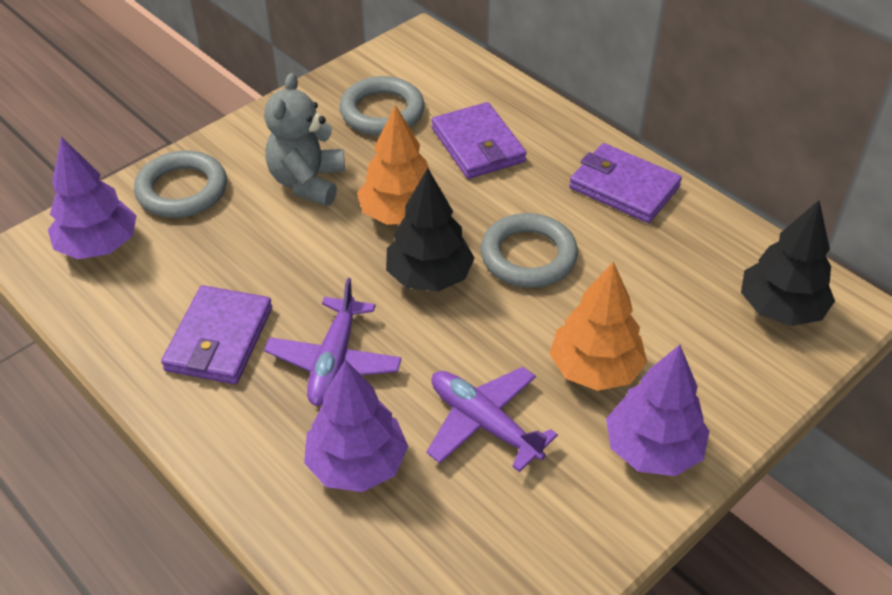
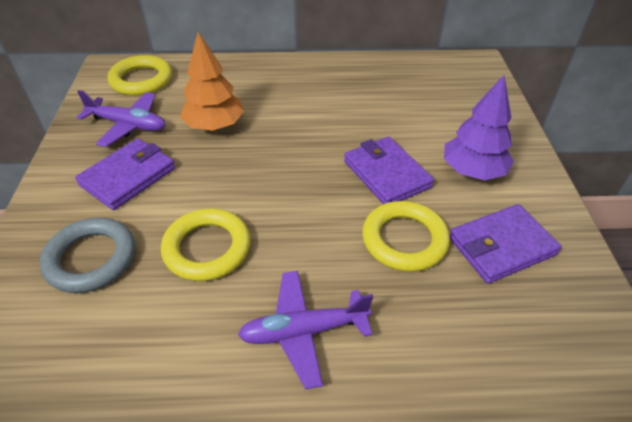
black tree: [386,168,475,292] [741,200,835,326] = 2 -> none = 0
grey ring: [134,150,227,218] [339,76,425,136] [480,213,578,288] = 3 -> [40,218,135,293] = 1
grey teddy bear: [264,73,345,206] = 1 -> none = 0
orange tree: [357,105,441,225] [550,262,647,391] = 2 -> [180,32,244,131] = 1
purple tree: [48,137,137,259] [304,360,408,492] [606,345,710,476] = 3 -> [444,75,514,180] = 1
yellow ring: none = 0 -> [107,55,172,96] [161,208,251,281] [362,201,450,272] = 3

